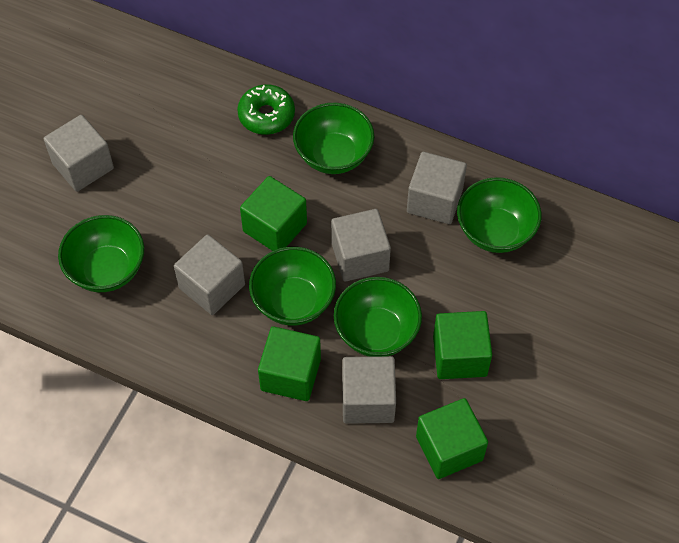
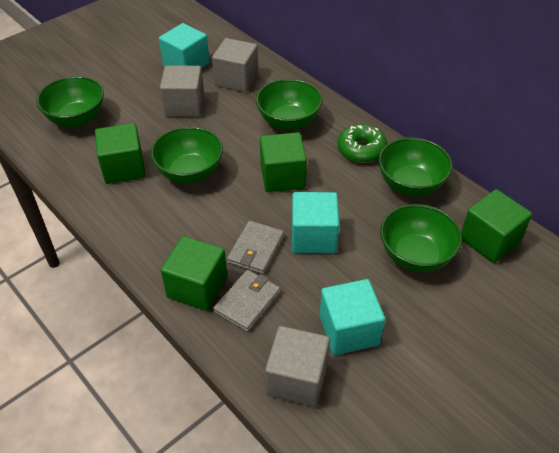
grey cube: [43,115,114,192] [174,234,245,315] [331,209,391,282] [342,356,396,424] [407,152,467,224] = 5 -> [160,65,204,117] [212,38,259,92] [265,326,330,407] = 3
grey wallet: none = 0 -> [213,270,280,332] [227,220,284,274] = 2
turquoise cube: none = 0 -> [159,23,210,69] [292,192,339,253] [320,279,385,355] = 3

